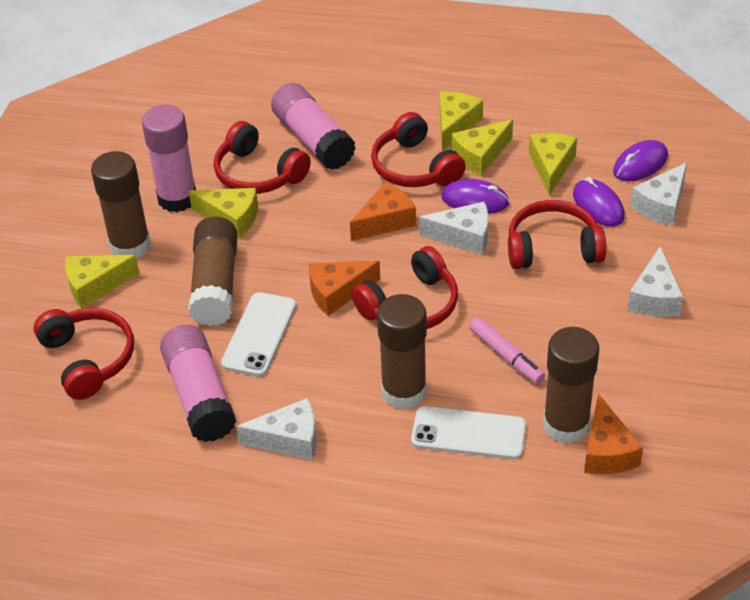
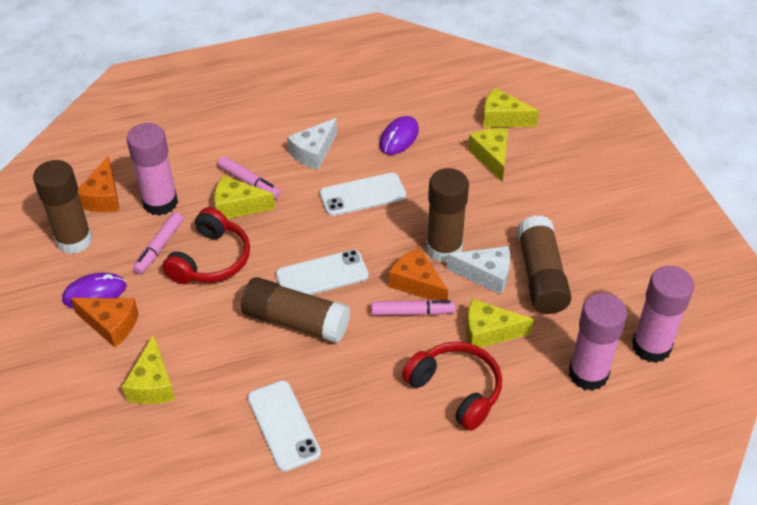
pink marker: [469,317,545,384] = 1 -> [133,212,183,274] [218,157,281,199] [371,300,456,316] = 3
purple mouse: [441,179,510,214] [573,177,625,227] [613,140,668,181] = 3 -> [62,273,126,308] [379,116,419,155] = 2
red headphones: [34,308,134,400] [214,121,311,194] [352,246,458,329] [371,112,466,187] [508,200,606,269] = 5 -> [162,207,250,284] [402,342,502,431] = 2
white cheese: [236,398,317,460] [419,202,488,255] [628,247,683,317] [631,162,687,226] = 4 -> [287,118,337,170] [447,246,510,295] = 2
white phone: [221,292,296,376] [411,406,526,459] = 2 -> [247,380,321,472] [276,250,369,295] [319,173,406,216] = 3

